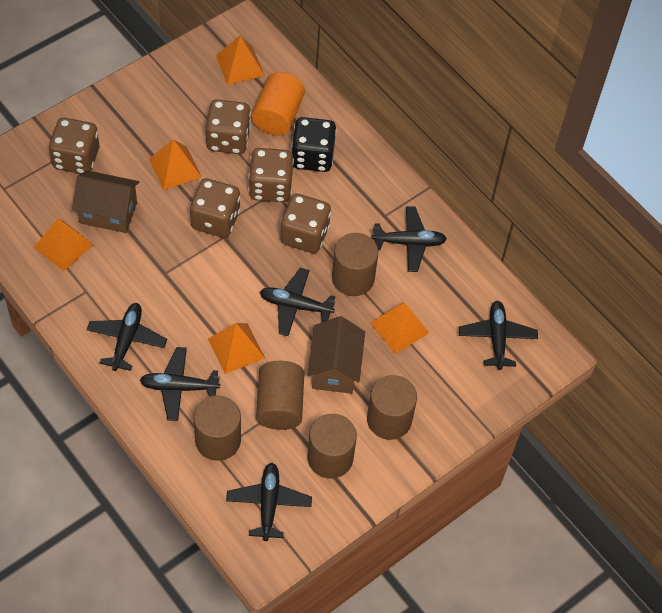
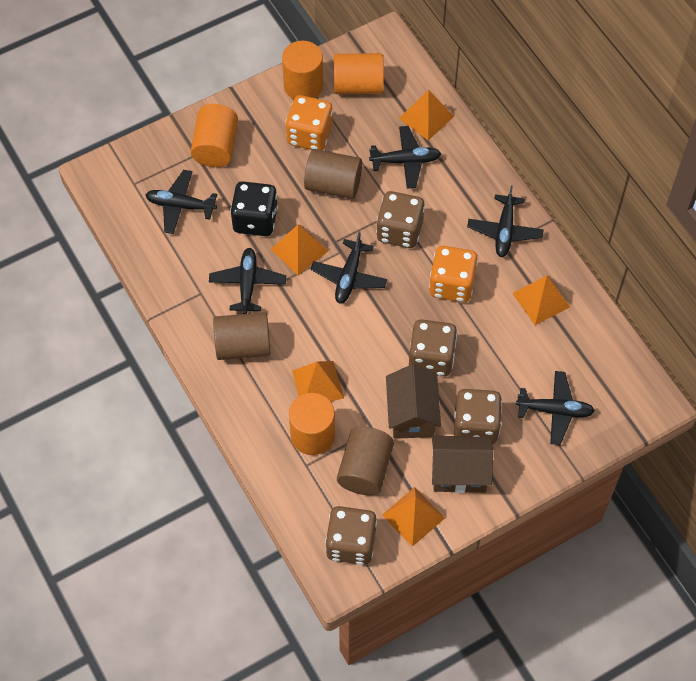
brown cylinder: [193,396,241,461] [256,361,304,430] [307,414,357,479] [332,233,378,296] [367,375,417,440] = 5 -> [213,312,271,360] [304,149,362,199] [337,426,394,496] = 3
brown dice: [49,118,99,174] [190,179,240,238] [206,99,251,154] [249,148,294,202] [280,194,331,253] = 5 -> [325,506,377,565] [376,191,425,248] [409,319,457,376] [454,389,502,444] = 4
orange cylinder: [252,72,305,135] = 1 -> [191,104,238,167] [282,41,323,99] [289,393,335,455] [334,53,384,94] = 4
orange dice: none = 0 -> [285,95,333,150] [429,246,478,302] = 2

